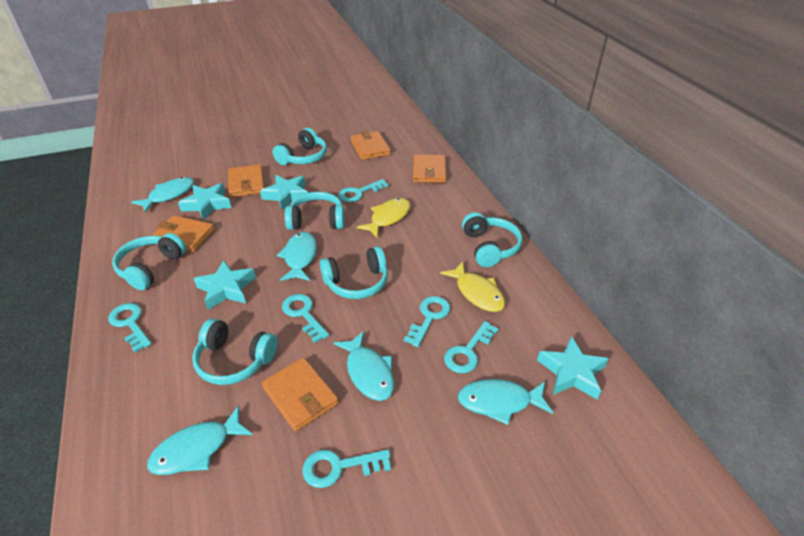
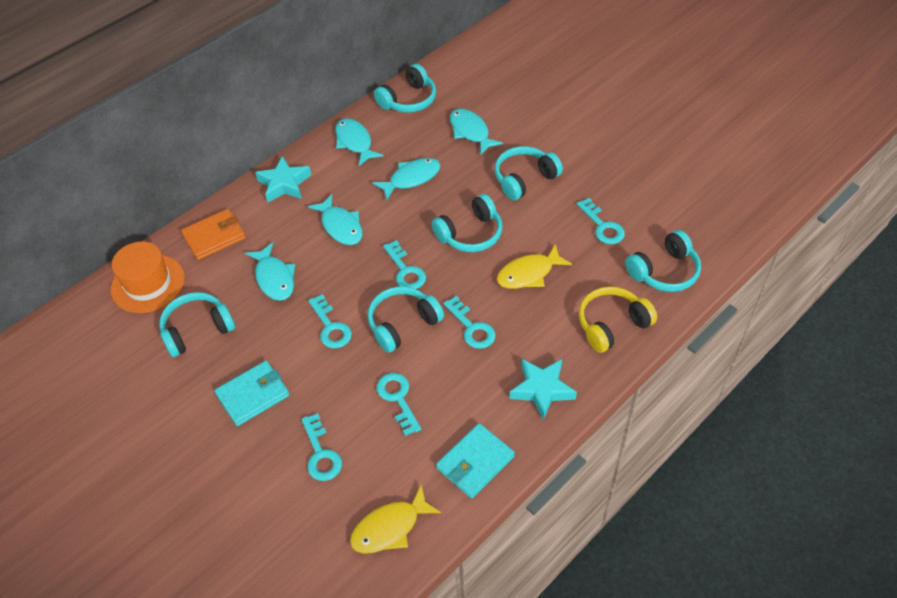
orange hat: none = 0 -> [111,241,185,313] = 1
orange wallet: [151,215,215,252] [228,164,264,197] [262,358,339,432] [351,131,391,160] [413,154,446,183] = 5 -> [181,209,246,260] = 1
turquoise star: [178,183,231,220] [193,260,256,310] [260,175,308,210] [537,336,609,399] = 4 -> [255,156,311,202] [509,359,577,420] = 2
turquoise wallet: none = 0 -> [215,361,290,426] [436,423,515,498] = 2
yellow headphones: none = 0 -> [579,287,657,353] = 1

